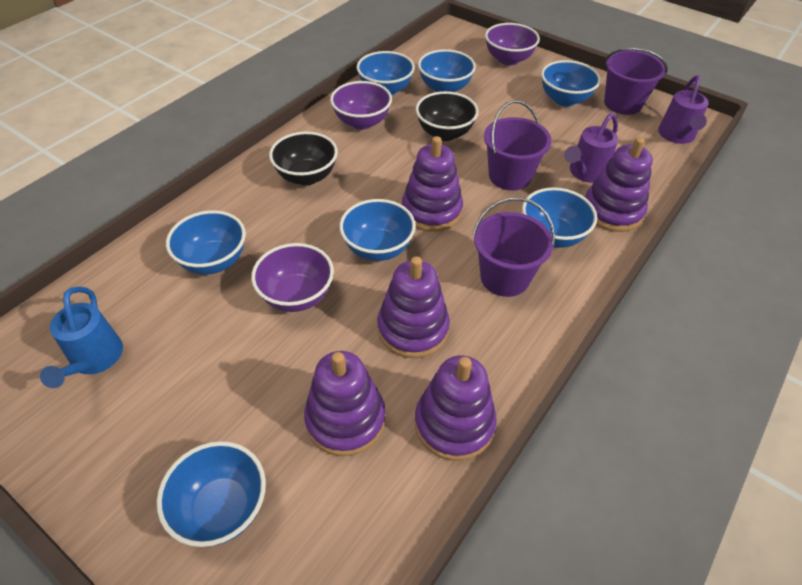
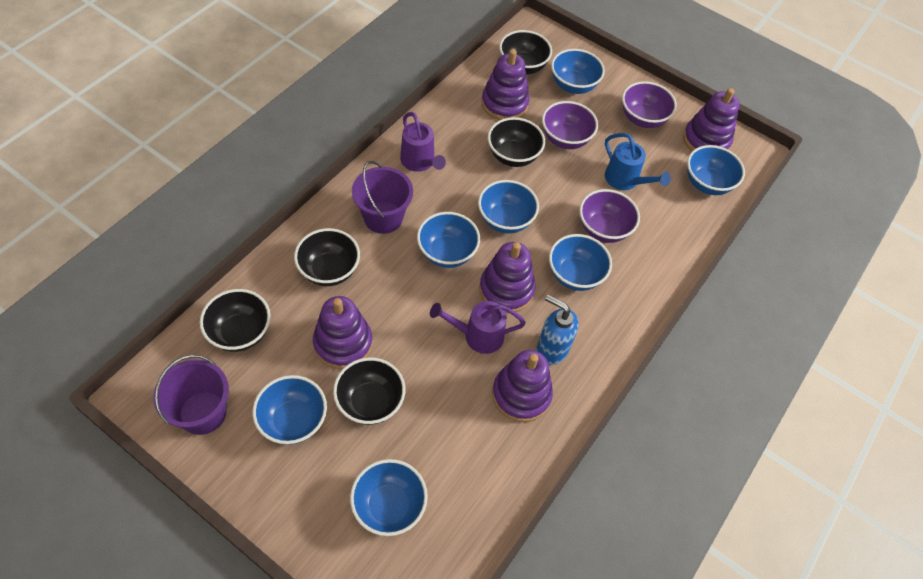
black bowl: [269,131,338,185] [416,91,479,141] = 2 -> [200,289,271,352] [294,228,360,286] [333,357,405,425] [488,117,545,167] [499,30,552,75] = 5
blue soap dispenser: none = 0 -> [536,295,579,365] = 1
purple bucket: [473,197,555,297] [484,100,552,191] [604,48,668,115] = 3 -> [153,355,229,435] [352,161,413,234] = 2

